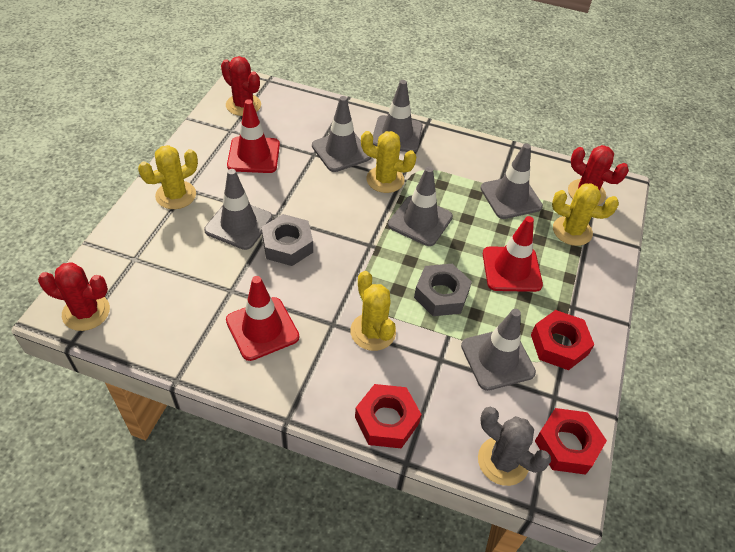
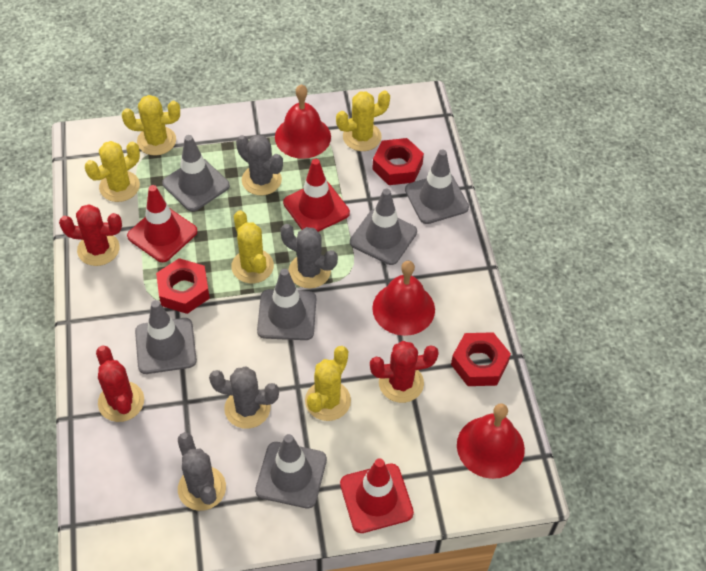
grey cactus: [478,407,551,486] = 1 -> [178,432,226,511] [209,366,279,429] [236,135,283,195] [280,224,338,289] = 4
grey nut: [262,214,313,266] [414,264,472,316] = 2 -> none = 0
red bell: none = 0 -> [275,84,331,159] [372,261,435,336] [457,403,525,479] = 3
yellow cactus: [138,145,198,209] [350,271,396,351] [361,131,417,193] [552,183,619,246] = 4 -> [85,141,140,202] [122,95,180,155] [231,210,274,283] [305,346,351,421] [336,90,390,151] = 5

